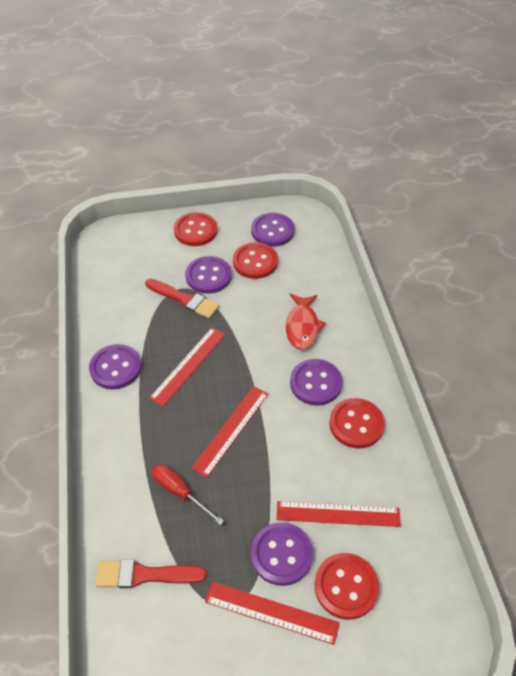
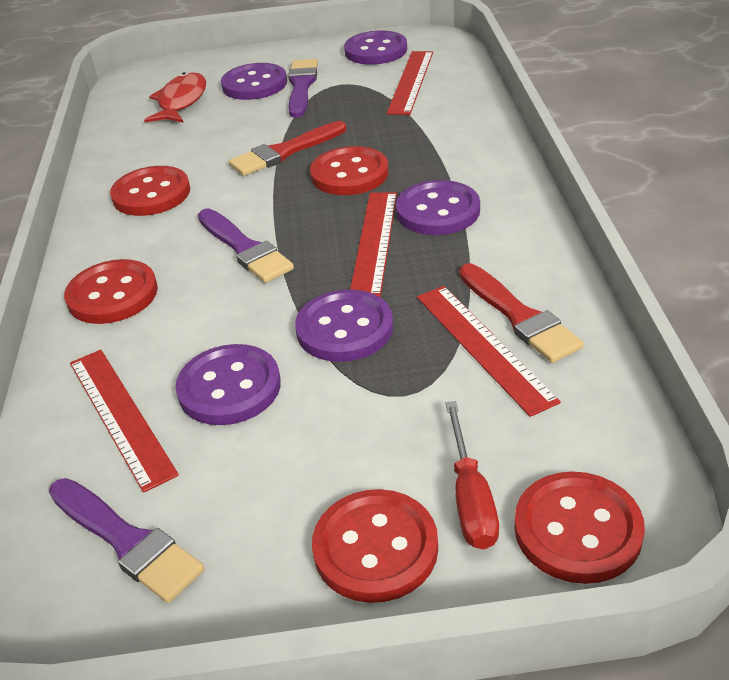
purple brush: none = 0 -> [49,478,204,603] [198,208,294,283] [288,59,318,118] = 3
red button: [174,212,218,246] [233,242,278,279] [315,553,379,620] [329,398,385,449] = 4 -> [64,259,158,324] [110,166,190,216] [310,146,388,195] [312,489,438,603] [514,471,645,584] = 5

